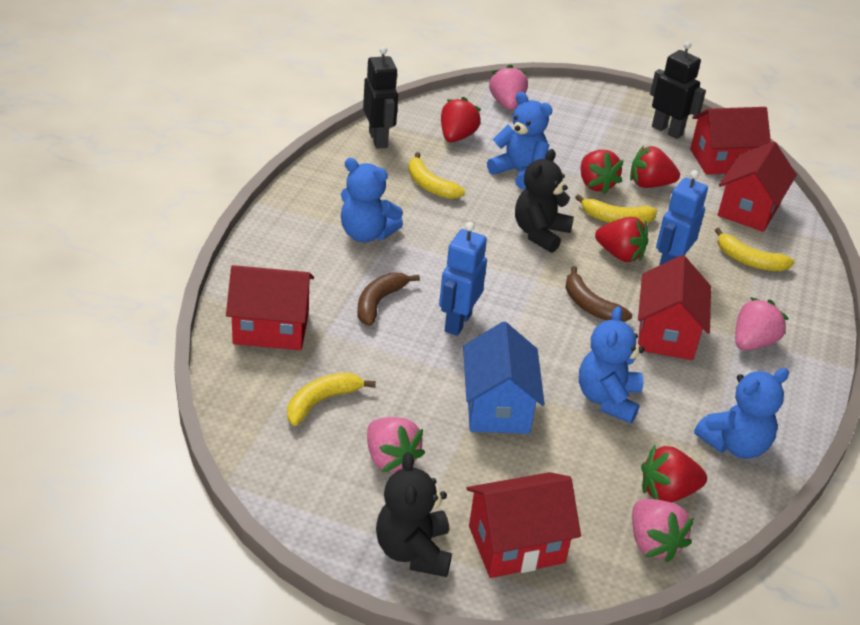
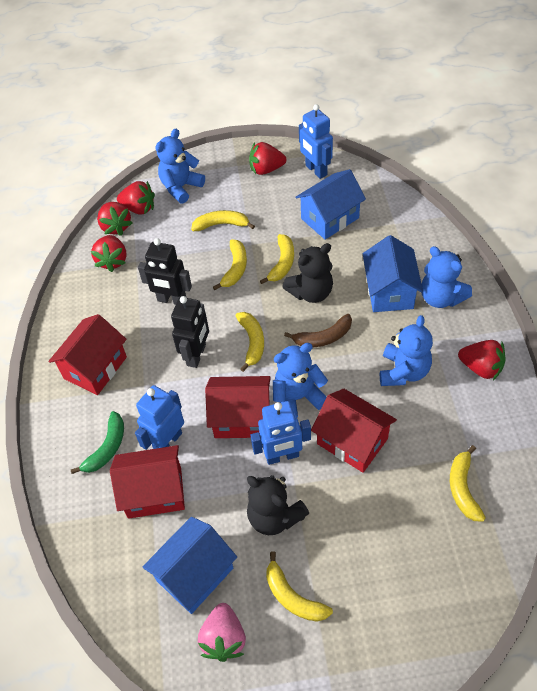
blue house: [463,321,545,434] = 1 -> [143,517,237,614] [295,169,366,240] [363,235,423,312] = 3
blue robot: [439,222,487,336] [656,170,708,265] = 2 -> [135,385,184,450] [250,401,311,465] [299,104,333,179] = 3
brown banana: [357,272,420,326] [565,266,632,322] = 2 -> [284,314,352,347] = 1
green banana: none = 0 -> [71,411,124,474] = 1
pink strawberry: [367,417,425,472] [489,65,528,110] [632,499,694,562] [735,297,789,350] = 4 -> [198,603,246,662] = 1
red house: [226,265,314,350] [467,472,581,578] [638,255,711,360] [690,107,771,175] [718,141,797,232] = 5 -> [48,314,127,395] [110,445,185,519] [205,376,271,438] [311,389,397,473] = 4
yellow banana: [287,372,376,426] [408,152,465,199] [575,194,657,223] [715,228,794,271] = 4 -> [191,210,255,231] [213,239,247,290] [236,312,264,372] [260,234,294,284] [266,551,333,622] [450,445,486,522] = 6

